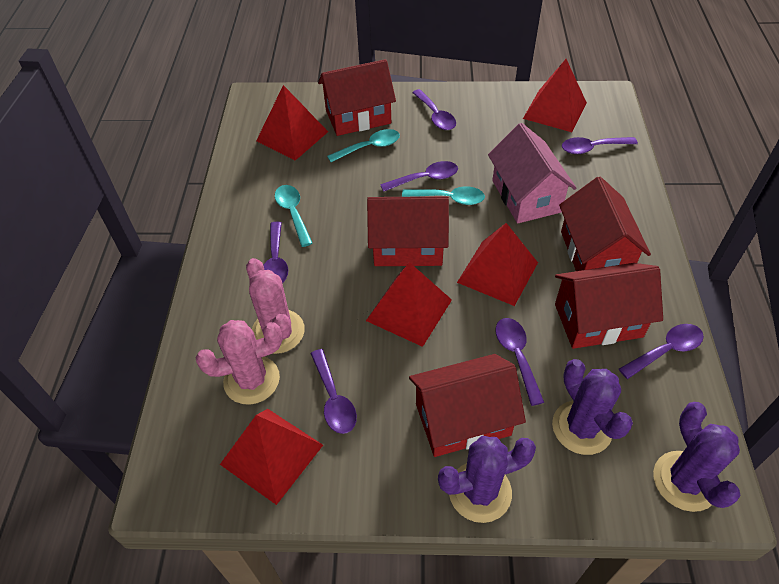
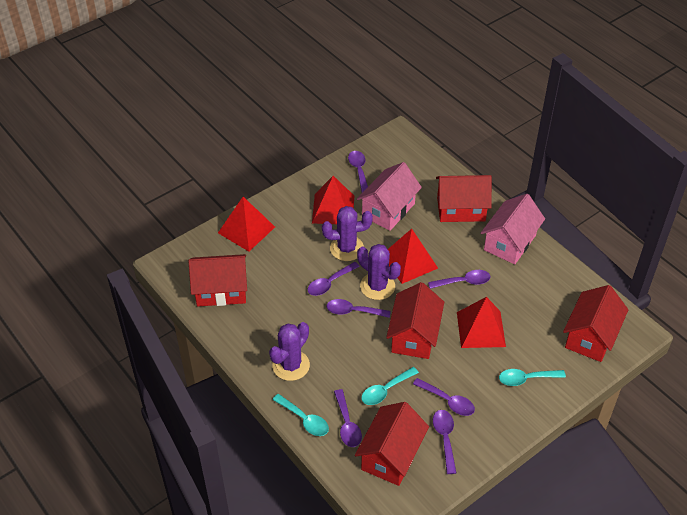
pink cactus: [196,320,283,405] [246,258,305,354] = 2 -> none = 0
pink house: [488,123,576,223] = 1 -> [357,162,422,231] [481,194,545,264] = 2
red pyramid: [220,409,323,505] [256,85,328,161] [366,262,452,347] [457,223,538,306] [523,59,587,132] = 5 -> [218,197,275,251] [312,176,354,224] [388,229,438,284] [457,297,506,348] = 4

